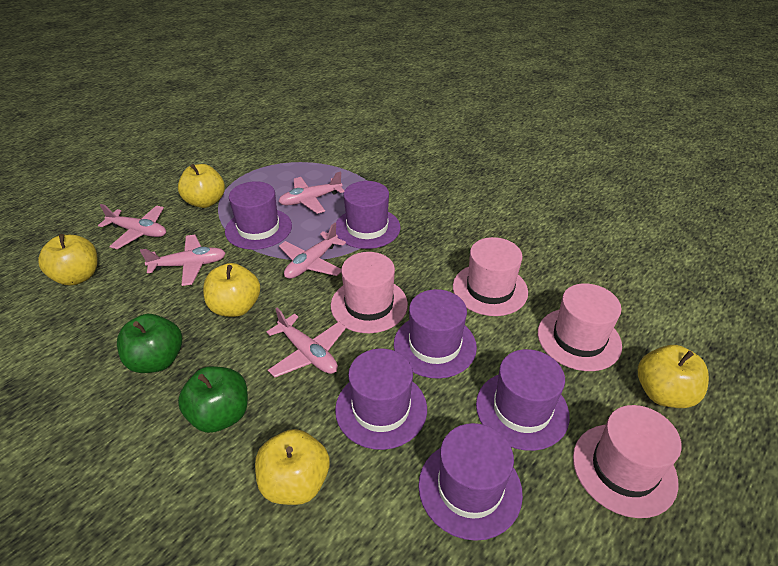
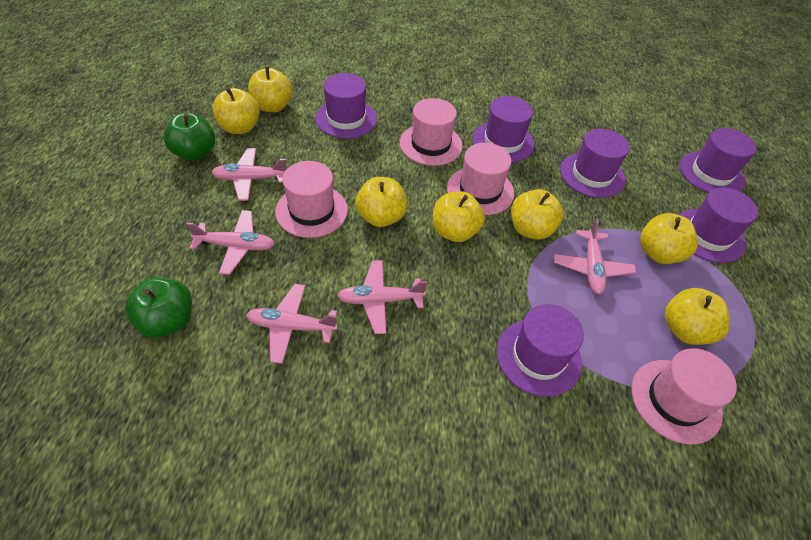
yellow apple: [38,234,98,285] [178,164,225,208] [203,263,260,317] [255,429,330,505] [638,345,709,408] = 5 -> [212,88,260,134] [248,66,293,112] [355,177,407,227] [432,191,485,242] [511,189,563,240] [640,213,698,264] [665,288,730,345] = 7

